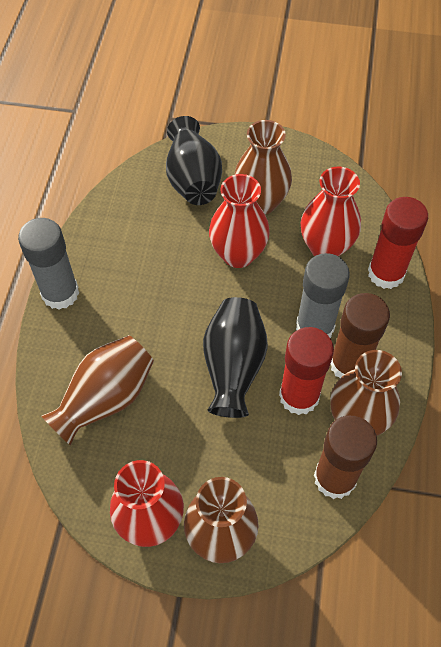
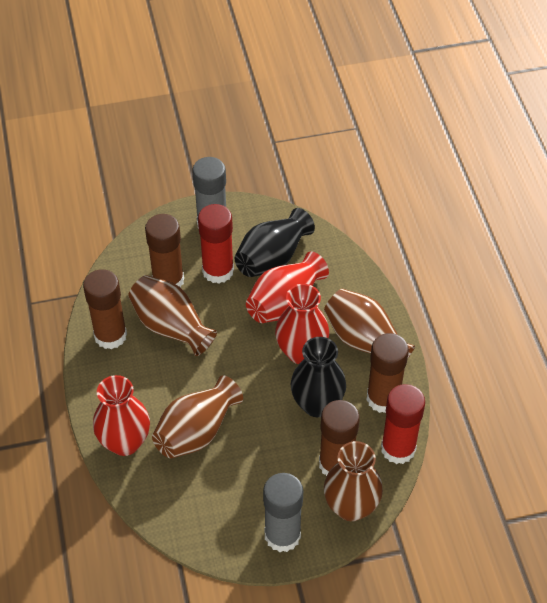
brown glue stick: [314,416,377,499] [331,293,390,378] = 2 -> [83,269,127,349] [145,214,184,287] [319,400,360,476] [367,333,409,413] = 4

